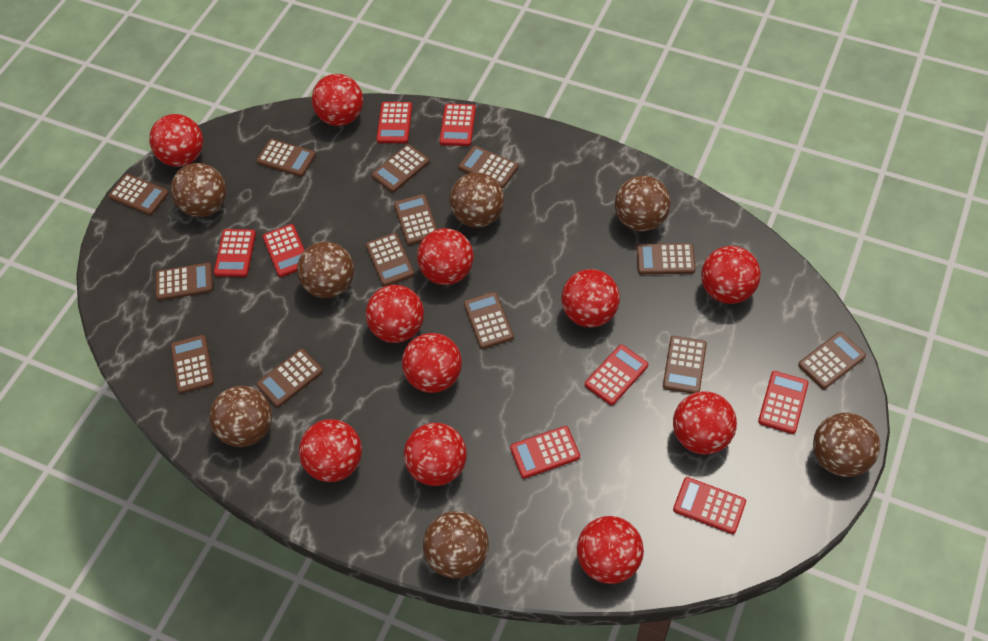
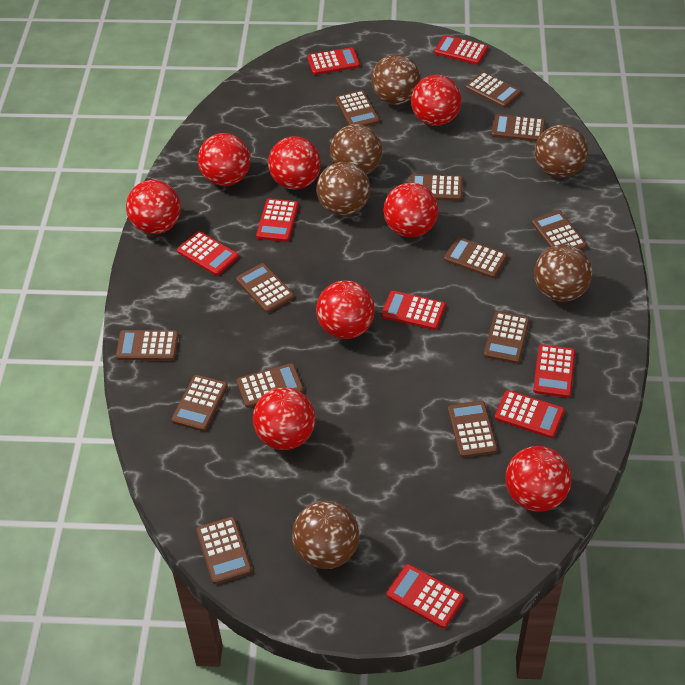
brown ball: [171,163,226,217] [209,386,272,447] [297,241,354,298] [423,511,489,578] [449,172,504,227] [615,176,670,231] [813,413,880,477] = 7 -> [292,501,360,569] [317,162,370,216] [330,124,382,175] [371,54,421,105] [534,244,592,302] [535,125,588,178] = 6
red ball: [149,114,203,167] [299,419,362,482] [312,74,363,126] [366,285,424,343] [402,333,462,393] [404,423,467,486] [417,228,474,285] [561,269,620,327] [577,516,644,584] [673,391,737,455] [701,246,761,304] = 11 -> [126,180,181,234] [198,133,250,186] [253,387,315,450] [268,136,321,190] [316,281,375,339] [383,183,438,238] [411,75,462,126] [505,446,572,512] = 8

